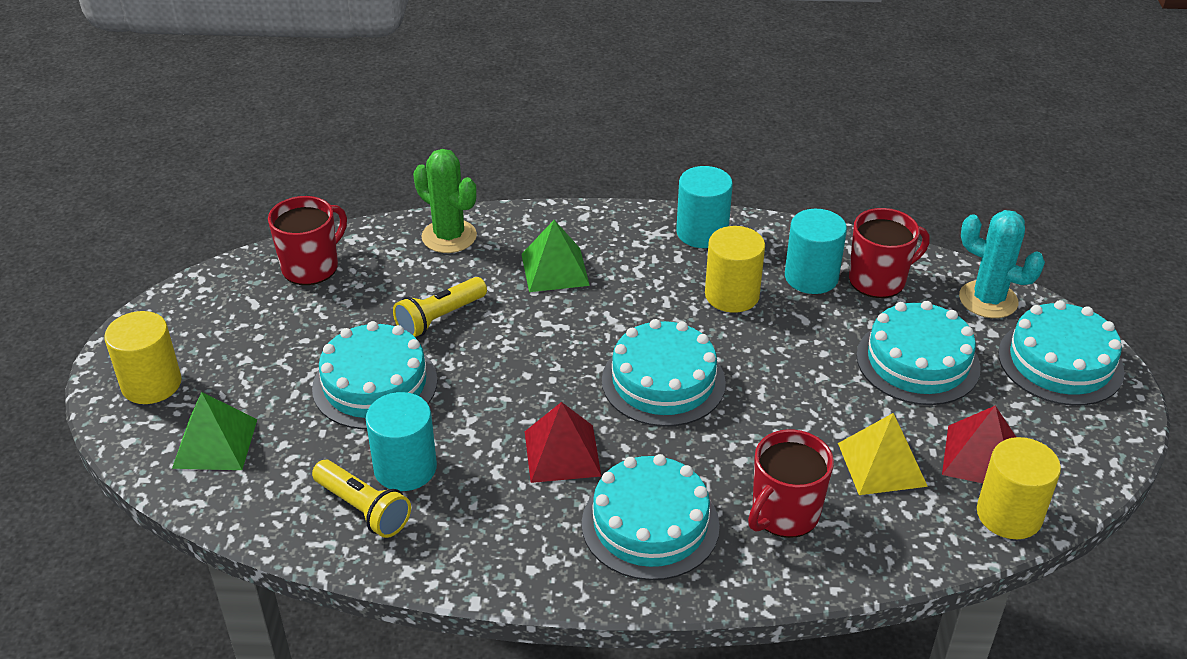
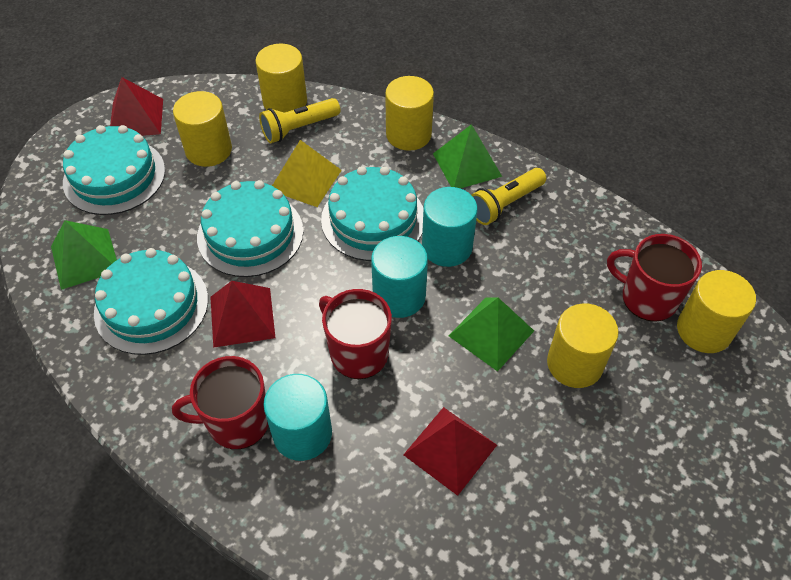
green cactus: [413,149,477,253] = 1 -> none = 0
green pyramid: [172,392,257,470] [521,220,590,292] = 2 -> [51,220,117,290] [433,124,502,188] [449,297,534,372] = 3
red pyramid: [525,402,601,483] [942,405,1016,483] = 2 -> [110,77,163,136] [210,281,275,348] [403,407,497,496] = 3
turquoise cactus: [959,210,1045,318] = 1 -> none = 0
turquoise cake: [312,321,437,429] [582,454,720,580] [602,319,726,427] [857,301,981,405] [998,300,1125,406] = 5 -> [63,125,165,215] [94,248,208,355] [197,180,303,277] [321,166,424,261] = 4
yellow cylinder: [104,311,182,404] [705,226,765,313] [977,437,1061,539] = 3 -> [173,91,232,167] [255,44,307,112] [385,76,434,151] [547,304,619,388] [677,270,756,353] = 5

